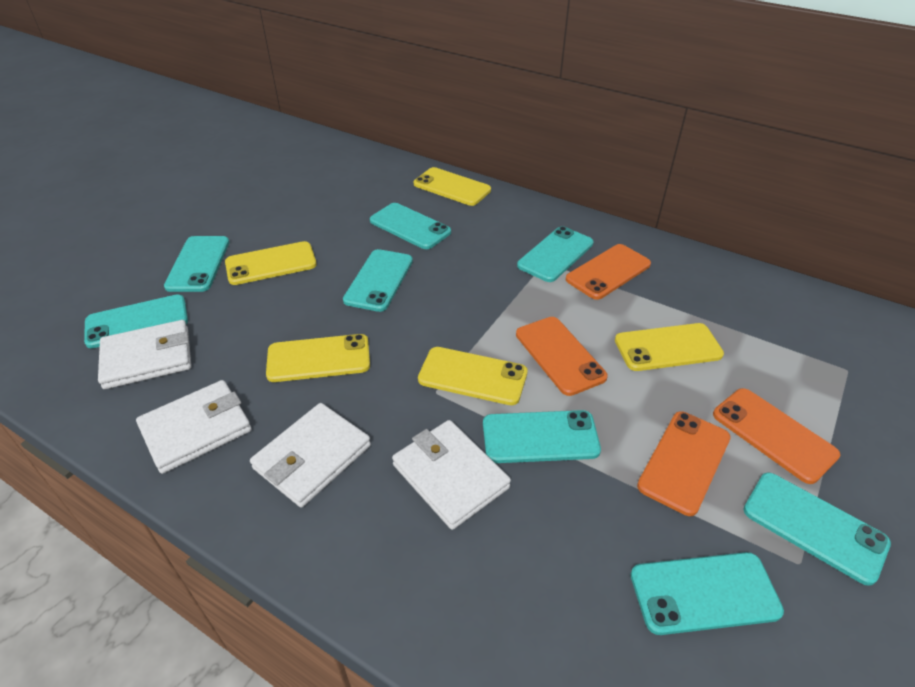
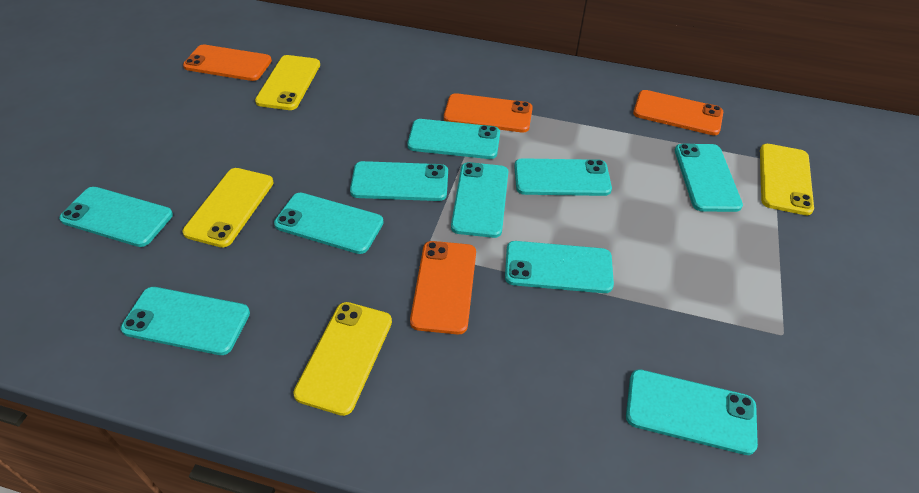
turquoise phone: [84,294,188,348] [164,236,229,292] [343,249,413,312] [370,203,451,249] [483,410,601,463] [517,226,594,282] [631,552,784,635] [743,472,891,586] = 8 -> [59,187,173,247] [121,287,250,355] [274,193,384,254] [350,161,448,201] [407,119,500,159] [451,162,508,238] [505,241,614,293] [514,158,612,196] [626,369,758,455] [675,144,743,212] = 10
white wallet: [98,320,191,389] [136,380,252,474] [250,403,371,507] [392,420,511,530] = 4 -> none = 0
yellow phone: [225,241,317,285] [266,334,370,382] [414,167,491,206] [418,347,528,405] [615,323,724,371] = 5 -> [182,168,274,248] [255,55,320,110] [293,302,392,416] [760,144,814,215] = 4

